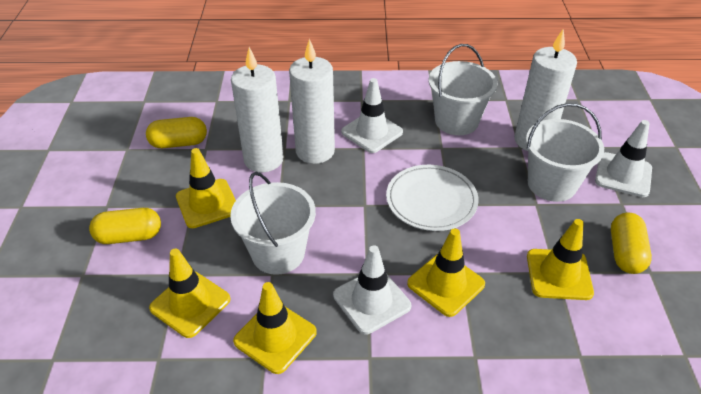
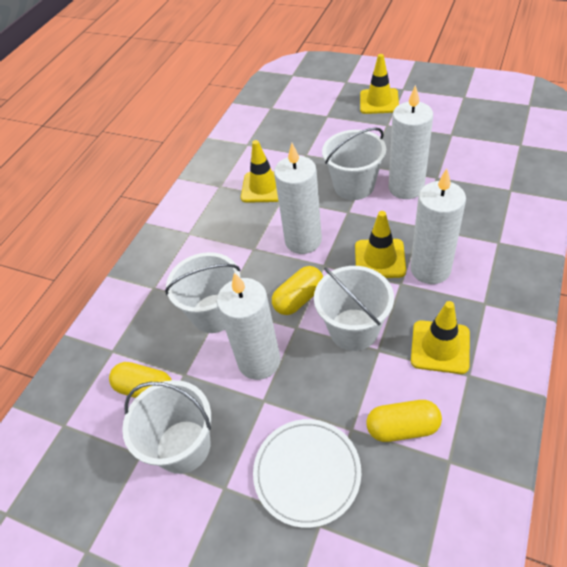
white bucket: [230,172,316,275] [429,44,497,135] [526,103,604,202] = 3 -> [122,380,211,474] [165,252,241,333] [314,266,394,351] [322,127,386,200] = 4
white candle: [231,47,284,172] [289,39,335,164] [514,29,577,151] = 3 -> [217,272,281,380] [274,143,322,254] [389,85,433,199] [410,168,466,284] = 4
white traffic cone: [333,245,411,334] [341,78,403,153] [595,120,652,197] = 3 -> none = 0
yellow traffic cone: [149,248,230,338] [176,148,236,228] [233,282,317,374] [407,228,485,317] [527,219,594,300] = 5 -> [241,140,279,203] [355,211,406,278] [360,54,399,114] [411,301,470,374] = 4

